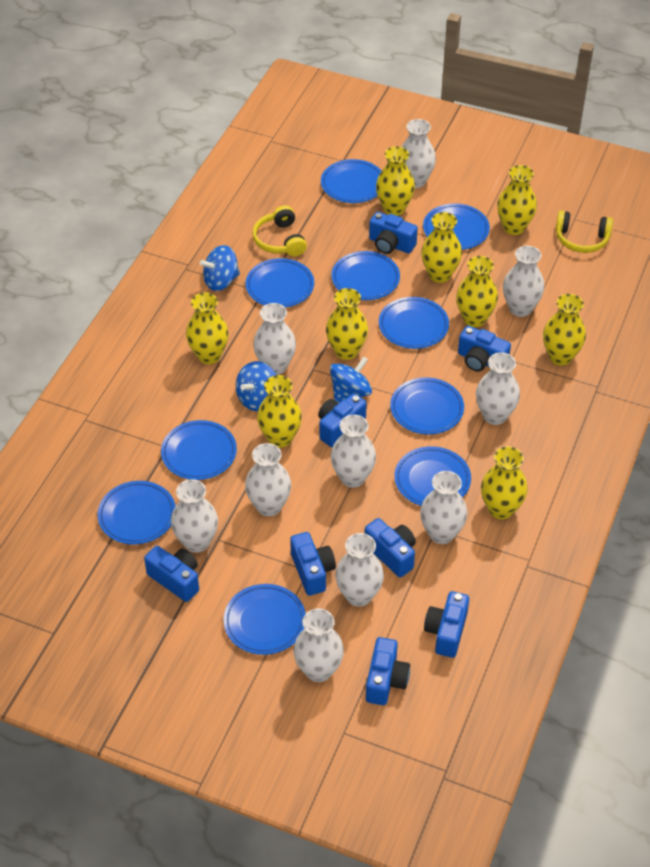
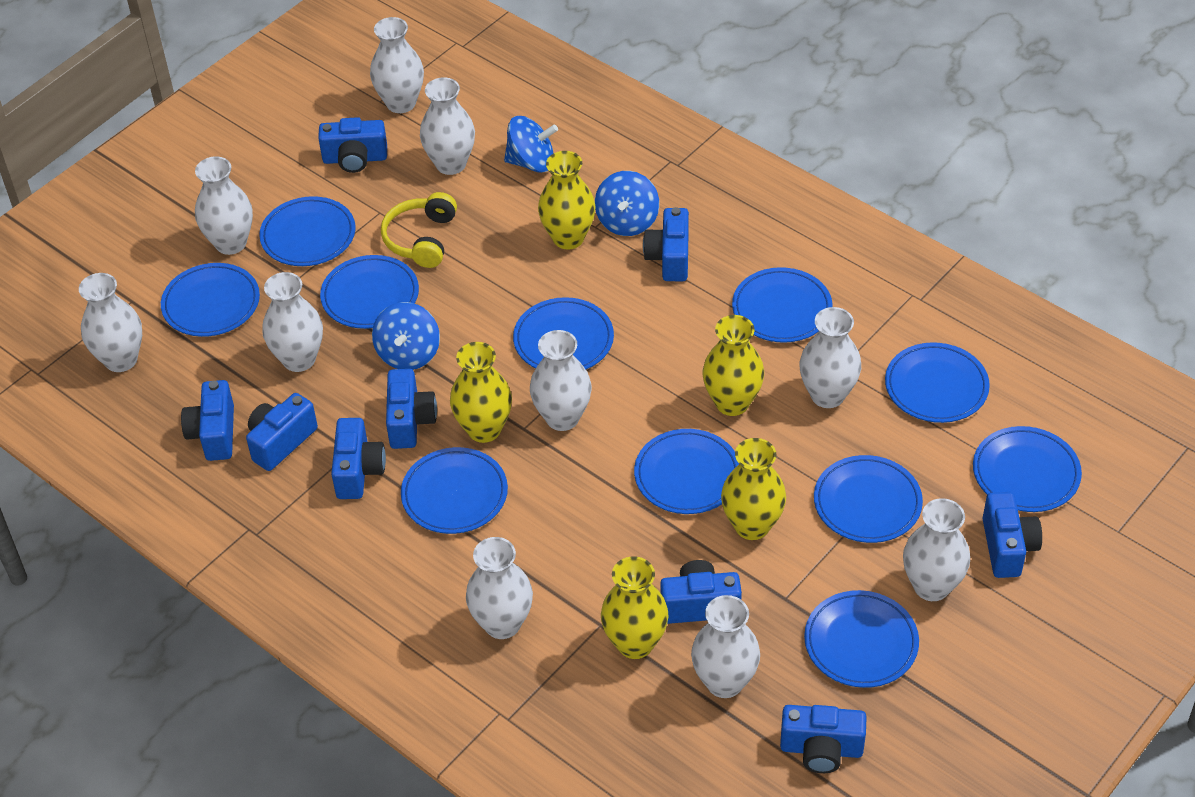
blue camera: [144,546,199,602] [290,532,336,596] [318,393,367,447] [365,518,416,577] [366,637,410,705] [369,212,418,254] [424,591,469,658] [458,326,511,372] = 8 -> [181,380,234,461] [246,393,318,471] [318,117,387,173] [331,418,386,499] [386,369,437,449] [643,207,689,281] [660,560,742,624] [780,705,867,773] [982,492,1042,578] = 9
blue plate: [97,481,176,544] [161,420,237,480] [223,584,306,655] [245,258,314,308] [321,159,381,203] [332,251,400,300] [379,297,449,349] [390,377,464,435] [394,446,471,506] [423,203,490,250] = 10 -> [161,263,260,337] [259,196,356,266] [320,255,419,329] [401,447,508,534] [513,297,614,369] [634,429,739,514] [732,267,832,343] [804,590,919,688] [814,455,923,543] [885,342,990,423] [973,426,1082,512] = 11
yellow headphones: [252,205,307,256] [556,211,613,253] = 2 -> [381,192,457,268] = 1
yellow vase: [186,292,229,364] [257,375,302,448] [326,288,368,360] [376,146,415,216] [421,212,462,283] [456,256,498,327] [481,446,528,519] [497,165,537,235] [543,294,586,366] = 9 -> [450,342,512,443] [538,151,596,250] [601,556,669,659] [702,315,764,416] [721,438,786,540] = 5

